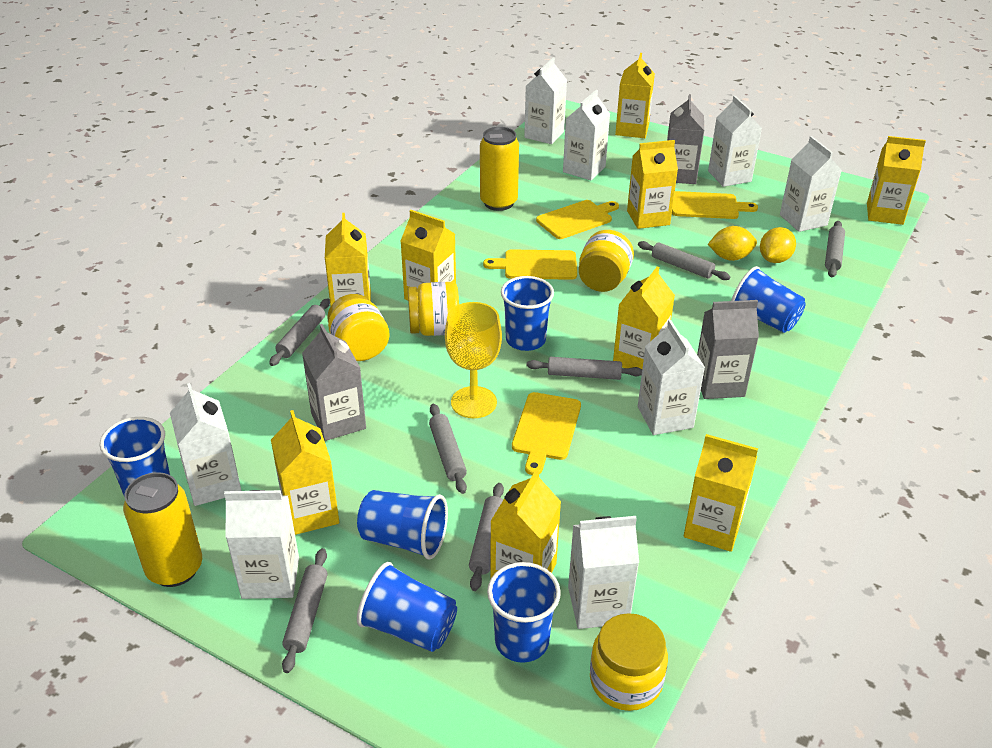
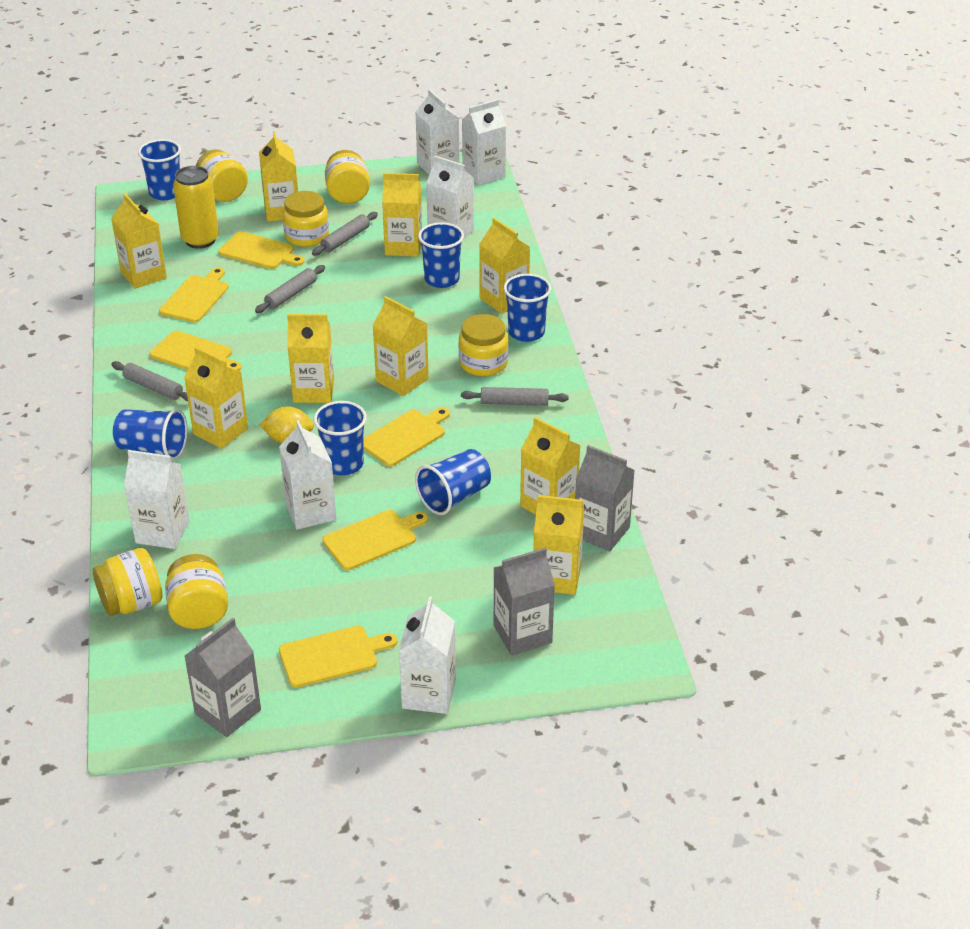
grey rolling pin: [269,298,330,366] [282,548,327,673] [429,404,467,494] [469,483,504,591] [527,357,642,380] [638,241,731,280] [825,221,845,277] = 7 -> [111,361,188,401] [255,265,325,313] [312,212,378,256] [461,387,569,406] = 4
white carton: [170,383,241,506] [224,490,299,599] [524,58,567,144] [563,90,610,180] [568,516,639,629] [638,320,705,435] [708,96,762,187] [780,136,842,232] = 8 -> [124,450,189,549] [279,420,336,530] [399,597,456,714] [415,89,459,175] [426,156,474,238] [462,99,506,185] = 6
yellow can: [123,472,202,587] [480,127,519,211] = 2 -> [173,166,219,249] = 1
yellow cutting board: [483,249,577,280] [512,392,581,475] [536,200,619,239] [672,191,758,219] = 4 -> [150,331,242,371] [159,267,229,323] [218,231,304,269] [279,626,397,688] [322,510,428,570] [363,407,450,467] = 6
yellow goblet: [445,302,502,418] = 1 -> none = 0
yellow jar: [327,294,390,361] [408,282,459,336] [579,230,634,292] [590,613,668,711] = 4 -> [93,548,163,616] [165,554,228,629] [196,149,248,202] [283,191,329,247] [325,150,370,204] [459,314,509,376] = 6
yellow lemon: [708,226,757,261] [760,227,796,263] = 2 -> [260,406,314,443] = 1

